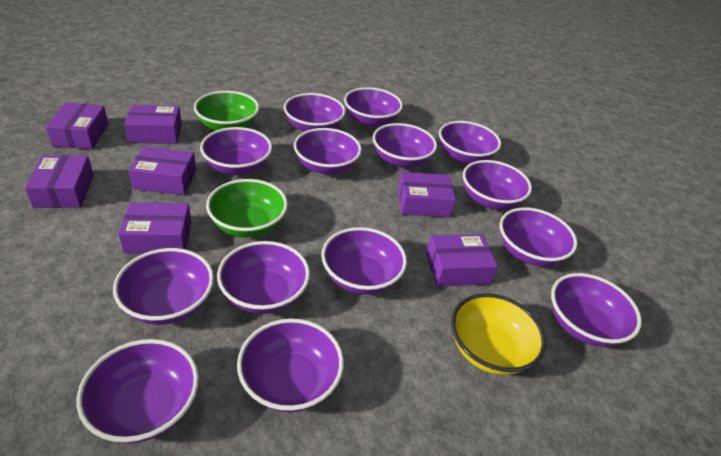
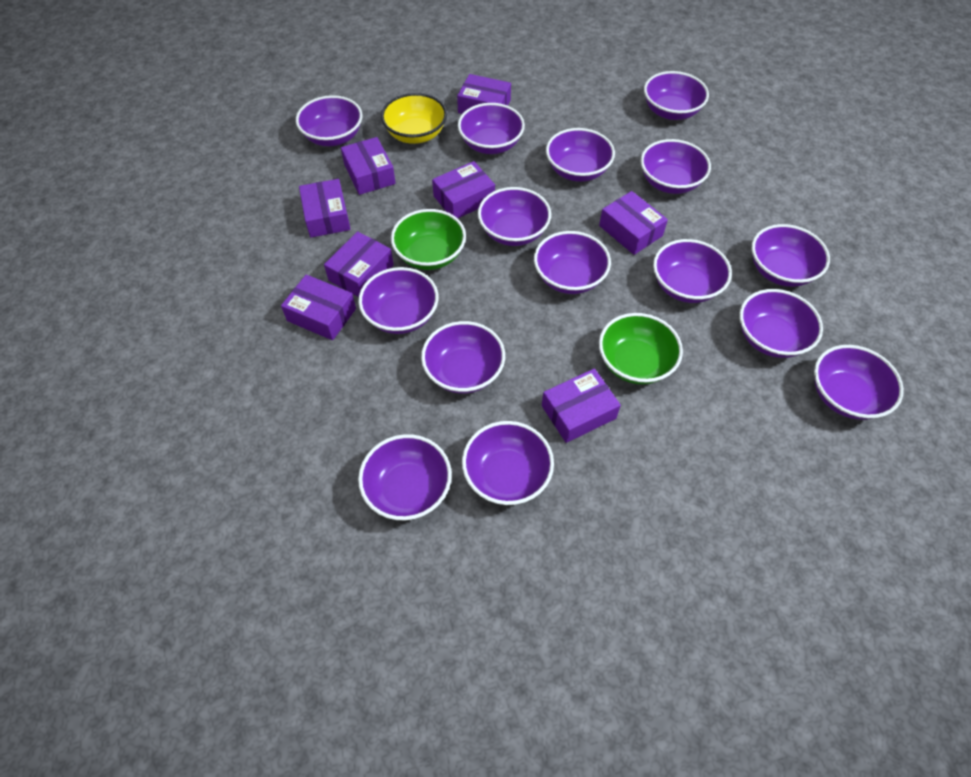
purple bowl: [77,339,199,443] [113,248,214,325] [200,127,272,175] [217,241,310,314] [237,319,344,412] [284,93,345,132] [294,128,362,175] [321,227,407,295] [344,87,403,127] [373,123,437,168] [439,121,501,164] [463,160,532,210] [499,207,577,267] [551,273,642,347] = 14 -> [296,95,363,146] [358,434,452,520] [359,267,439,334] [421,321,505,394] [458,103,525,154] [462,421,554,505] [478,187,551,246] [534,231,611,294] [546,128,615,182] [641,139,711,194] [644,71,709,120] [653,239,732,303] [739,289,823,358] [752,224,830,287] [814,345,904,420] = 15
purple box: [25,155,94,208] [46,103,108,149] [118,202,191,254] [124,105,182,144] [128,147,196,195] [398,172,456,217] [426,234,498,287] = 7 -> [281,275,356,340] [299,179,351,237] [324,231,394,297] [341,137,396,195] [432,161,495,218] [457,74,511,114] [542,369,621,443] [599,191,668,255] = 8

